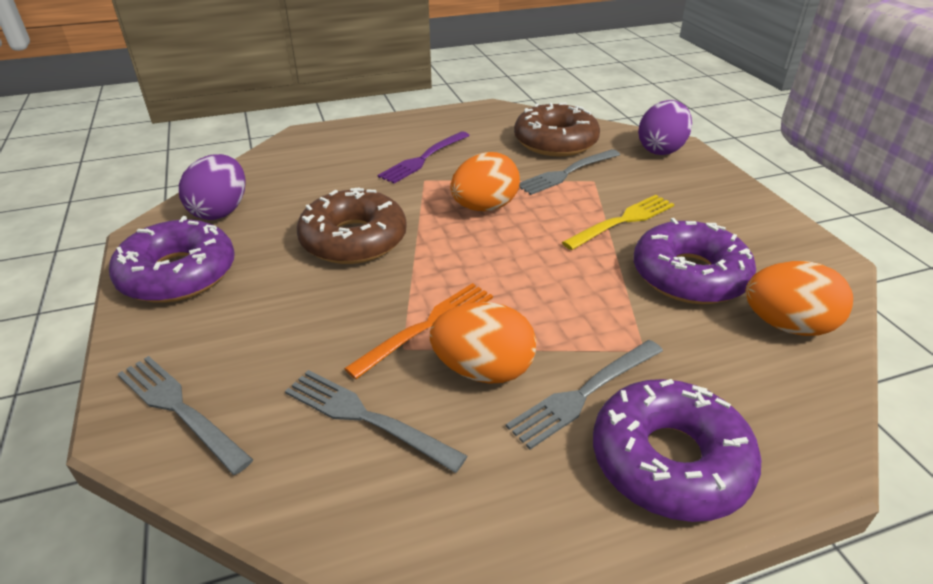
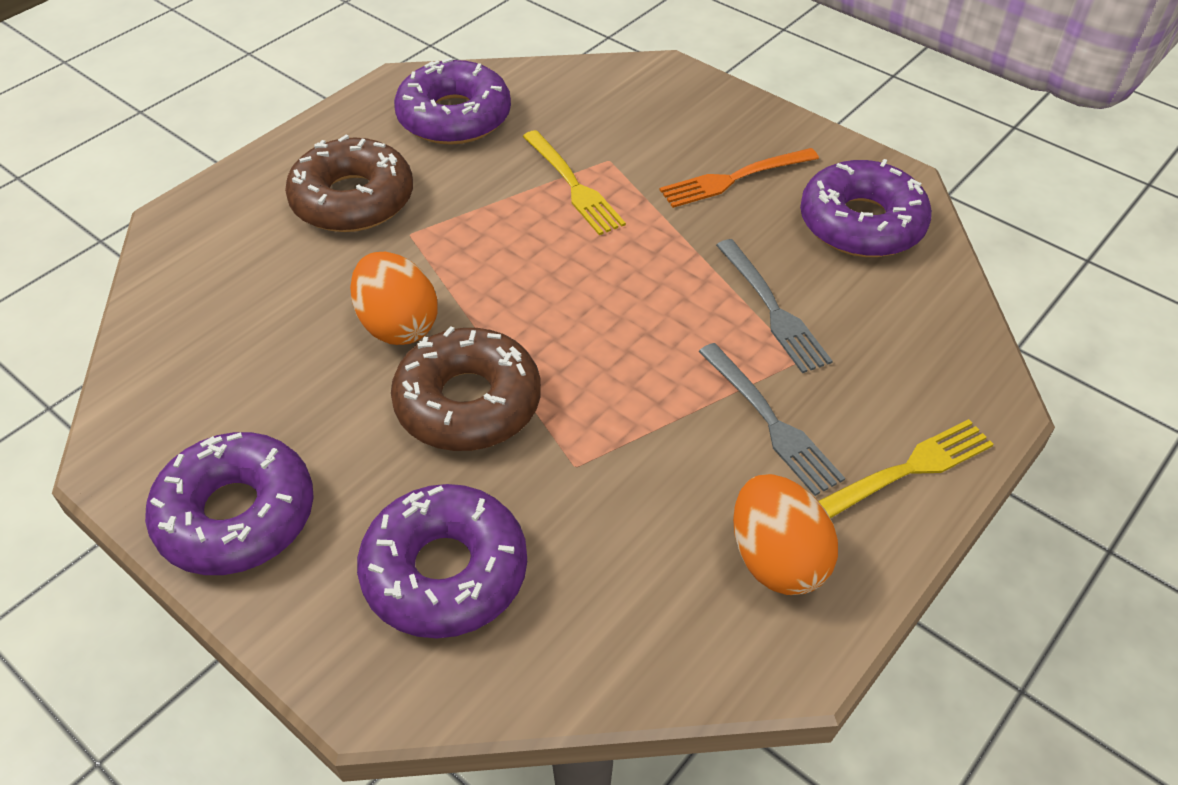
grey fork: [118,356,253,475] [285,370,467,473] [506,340,663,449] [519,149,620,195] = 4 -> [698,343,845,496] [716,239,833,373] = 2
orange egg: [430,302,536,384] [450,152,520,211] [745,261,853,336] = 3 -> [350,252,438,345] [733,474,838,595] = 2
purple donut: [109,216,235,303] [593,379,761,522] [634,218,756,304] = 3 -> [145,432,314,575] [357,484,527,638] [394,58,511,145] [800,159,932,257] = 4
purple egg: [179,154,245,220] [638,100,692,155] = 2 -> none = 0
purple fork: [378,131,470,184] = 1 -> none = 0
yellow fork: [562,195,674,250] = 1 -> [523,130,626,235] [818,419,994,518] = 2

